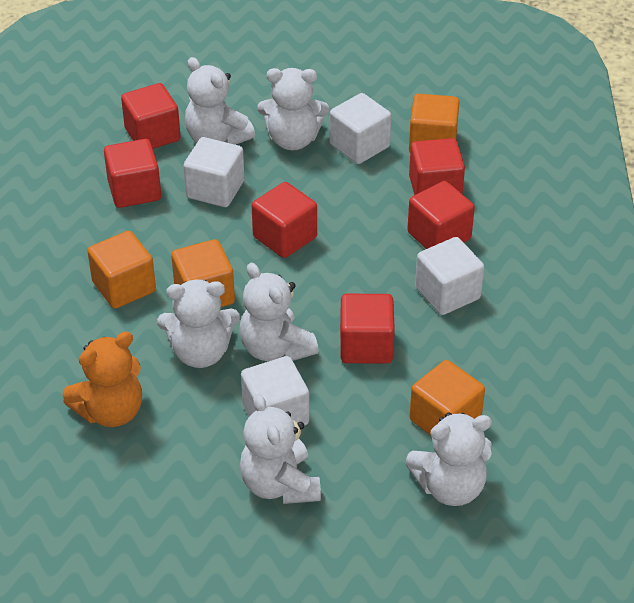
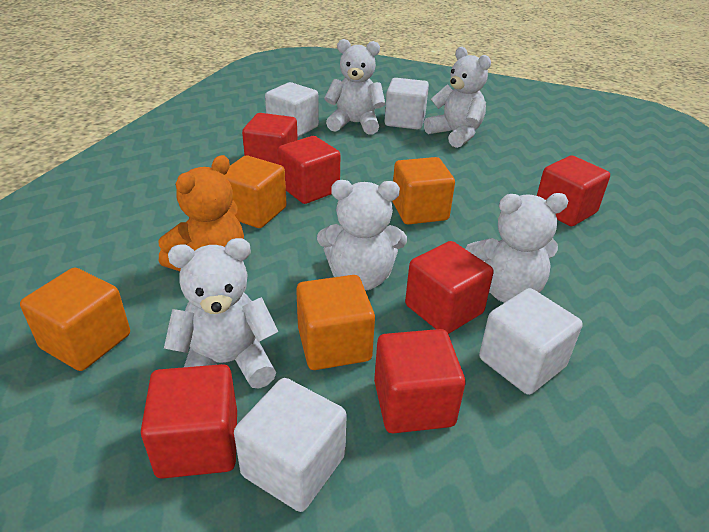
white teddy bear: [157,279,240,368] [185,57,255,145] [239,263,319,361] [240,394,321,504] [257,68,329,150] [406,413,492,506] = 6 -> [164,238,278,389] [317,180,407,291] [324,39,385,135] [424,47,491,148] [465,193,568,303] = 5

